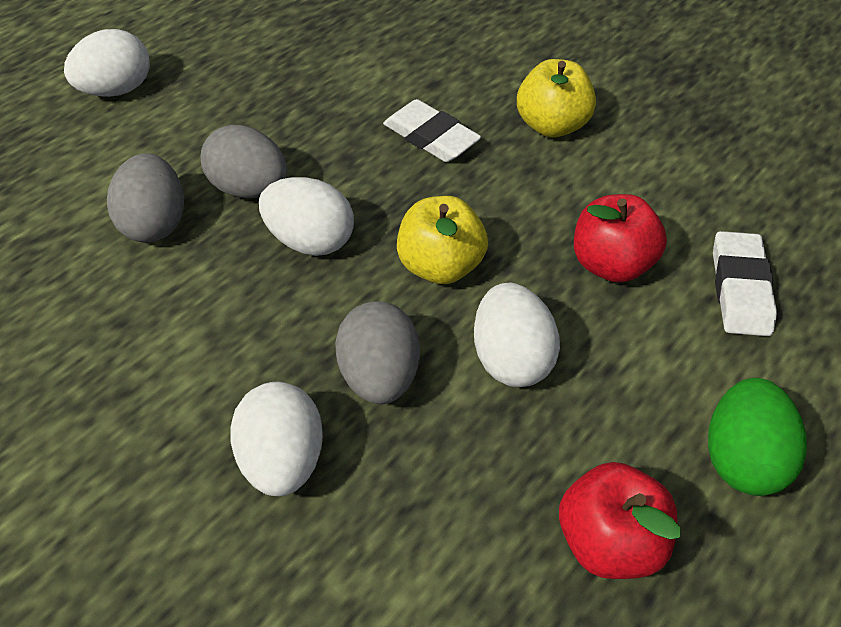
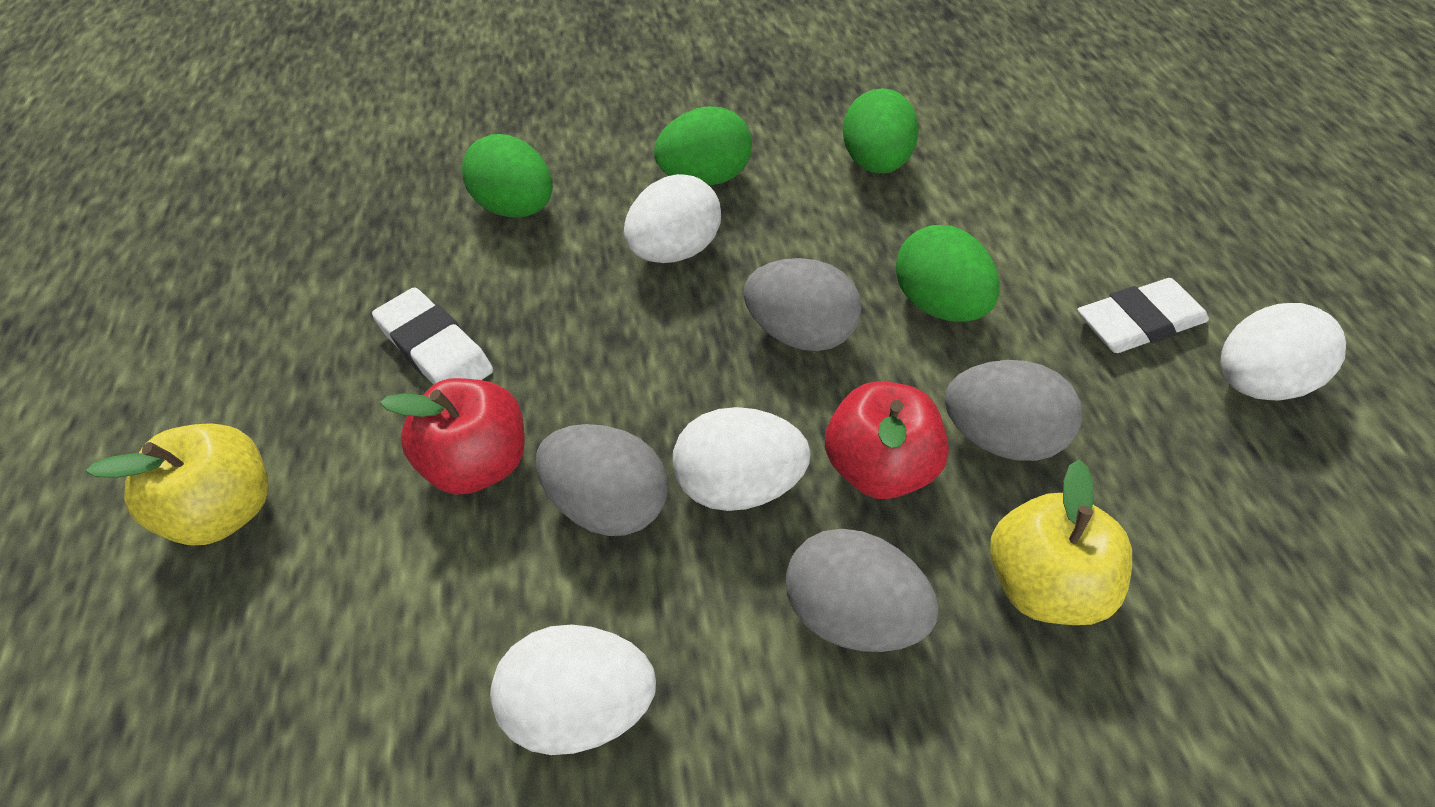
green egg: [708,378,807,496] = 1 -> [462,134,553,218] [654,106,752,186] [843,88,919,174] [895,225,1000,322] = 4
grey egg: [107,153,184,243] [201,125,287,198] [335,302,420,404] = 3 -> [536,424,668,536] [743,258,861,351] [786,529,939,652] [945,360,1082,461] = 4

